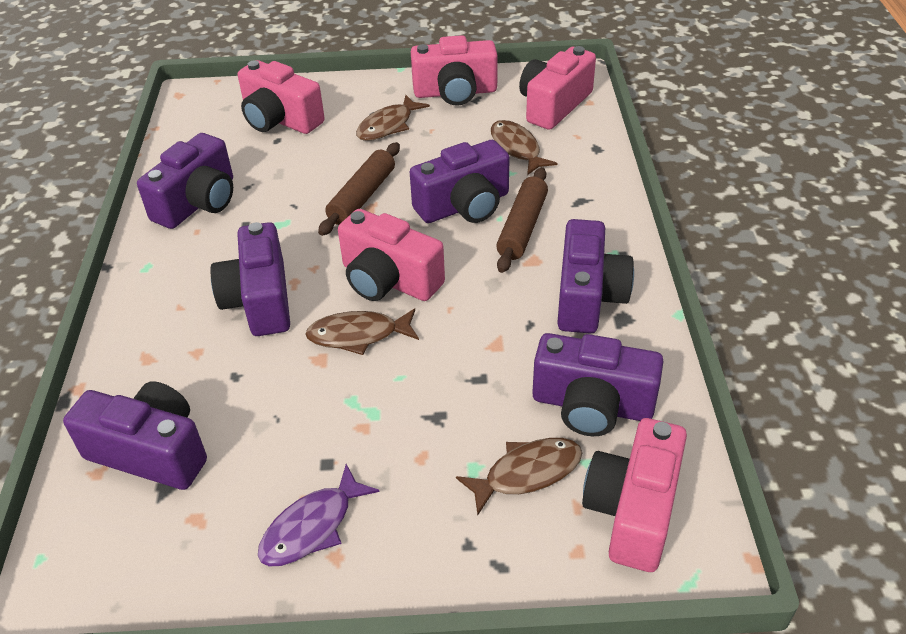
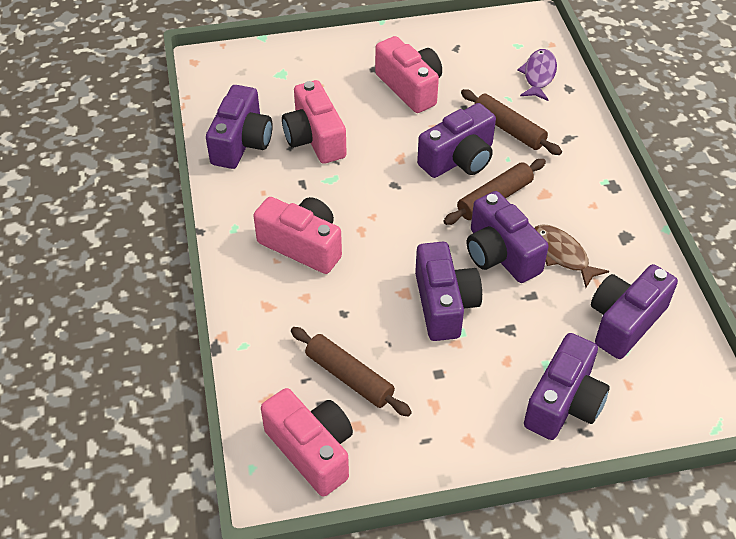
brown fish: [305,309,419,355] [356,95,430,141] [456,438,582,515] [491,120,558,175] = 4 -> [534,224,609,288] = 1
brown rolling pin: [318,142,400,236] [496,167,548,273] = 2 -> [291,327,412,417] [443,159,546,225] [461,89,562,155] = 3
pink camera: [238,60,325,134] [338,209,445,301] [411,35,498,105] [519,46,596,130] [582,418,687,572] = 5 -> [253,197,342,274] [261,388,353,497] [282,80,347,164] [375,36,442,113] = 4

